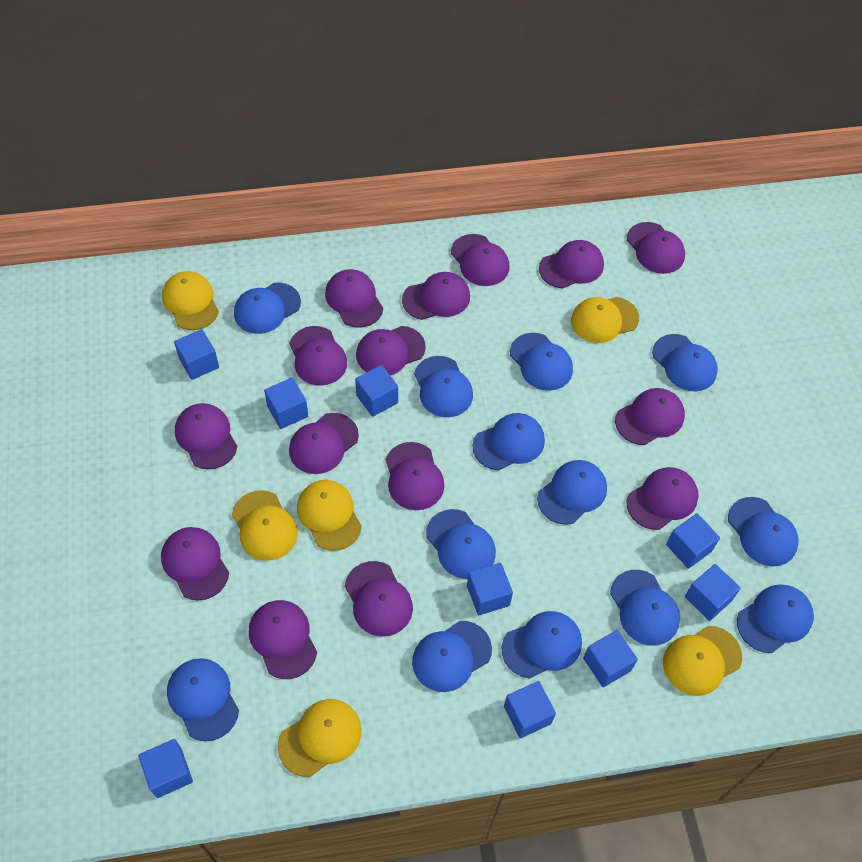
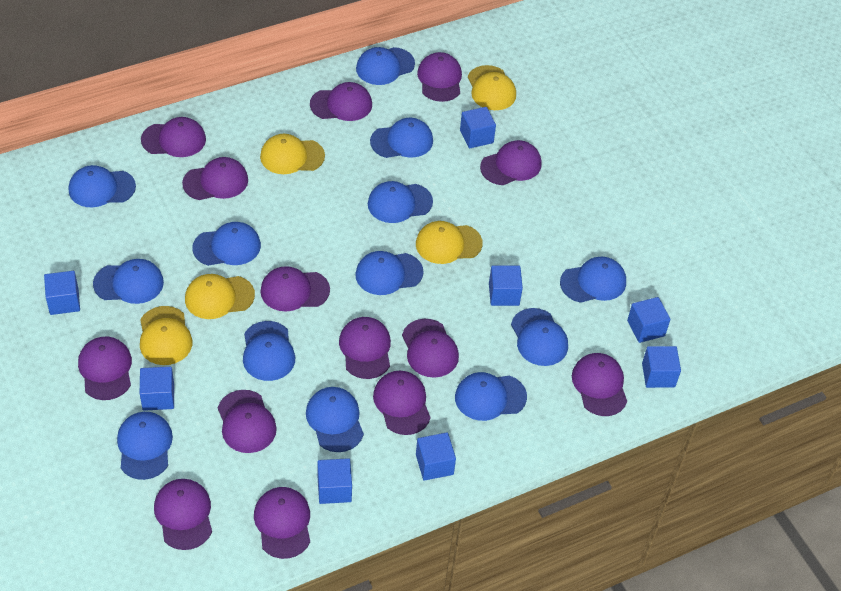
blue cube: [138,739,193,798] [174,329,219,380] [264,377,308,429] [355,365,398,417] [467,563,513,615] [504,681,556,738] [583,630,638,687] [666,513,720,569] [685,564,741,621] = 9 -> [44,271,80,315] [140,367,174,411] [317,458,352,504] [416,432,456,481] [460,107,496,148] [489,265,523,306] [627,297,670,343] [642,346,681,388] = 8
purple cap: [161,527,229,600] [175,403,237,470] [249,600,317,679] [289,326,347,386] [289,413,359,474] [325,269,383,328] [345,561,413,637] [356,326,426,375] [386,442,444,510] [402,272,470,320] [451,234,510,286] [539,240,604,289] [615,388,685,445] [627,222,685,274] [627,467,699,530] = 15 -> [78,337,132,400] [141,117,206,157] [154,479,212,550] [182,157,248,200] [218,390,277,453] [254,487,310,559] [260,266,330,312] [310,82,372,121] [339,317,391,379] [373,371,431,435] [402,319,459,378] [417,52,462,102] [480,140,542,185] [572,353,627,416] = 14
yellow cap: [162,271,219,330] [232,490,298,561] [277,699,362,777] [297,480,362,551] [571,297,639,343] [663,626,742,696] = 6 -> [140,306,192,365] [185,274,255,319] [260,134,325,174] [416,221,483,264] [468,65,516,110] = 5

